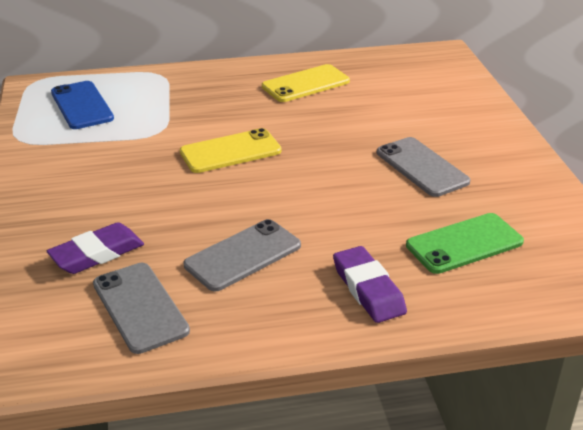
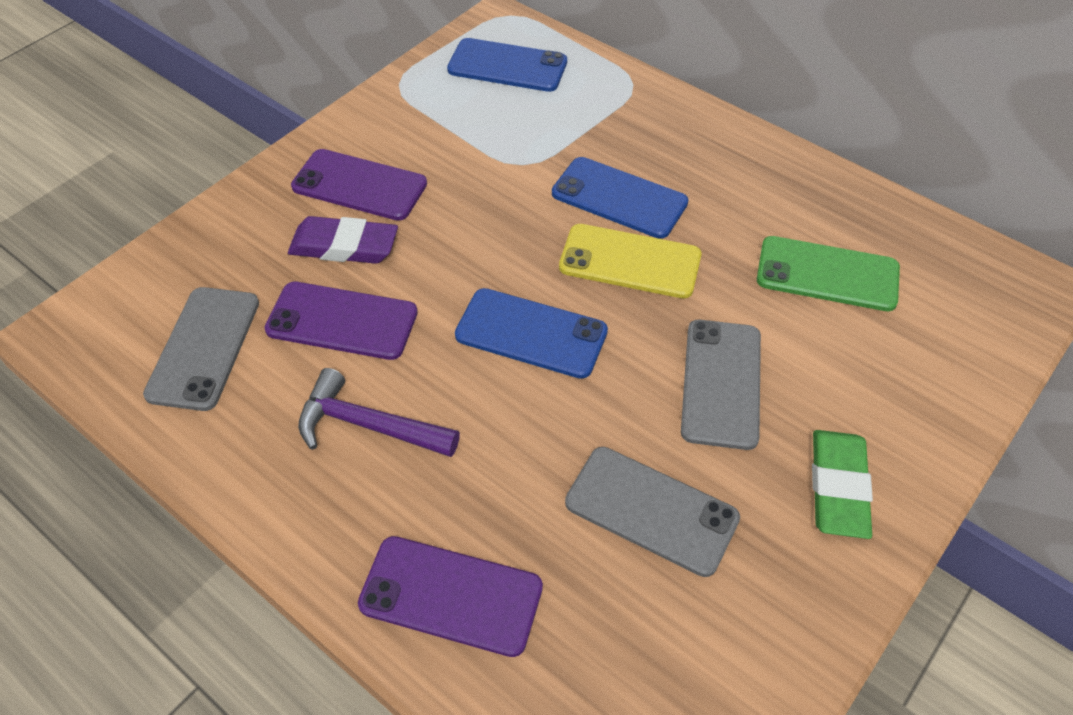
blue phone: [51,81,114,129] = 1 -> [447,38,567,92] [455,288,608,379] [552,157,688,239] = 3
green eraser: none = 0 -> [812,430,873,539] = 1
purple eraser: [47,222,144,274] [333,246,407,323] = 2 -> [288,216,398,264] = 1
purple hammer: none = 0 -> [298,368,460,457] = 1
purple phone: none = 0 -> [264,282,418,360] [291,149,427,221] [358,536,543,657] = 3
yellow phone: [180,128,282,173] [262,64,350,102] = 2 -> [559,224,702,298] = 1

